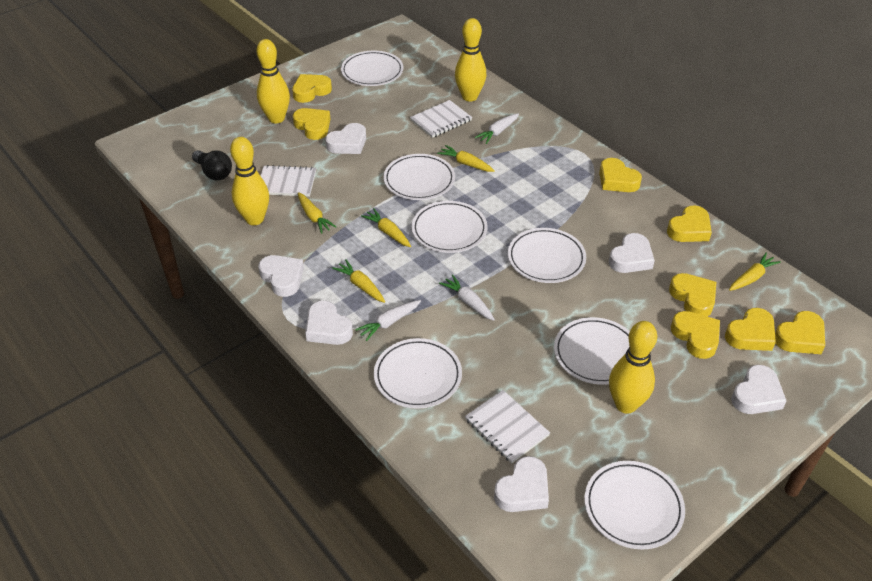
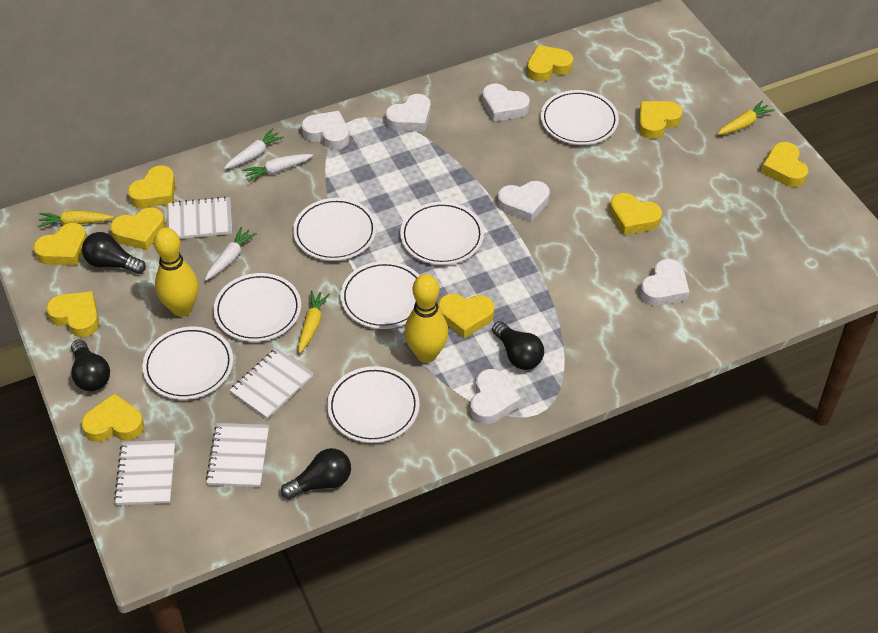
black light bulb: [192,150,232,180] = 1 -> [71,339,110,391] [82,232,146,274] [281,448,351,499] [492,321,544,370] = 4
white notebook: [261,165,316,197] [410,100,472,138] [465,390,550,463] = 3 -> [114,440,176,505] [168,196,232,239] [206,423,269,487] [229,348,314,419] = 4
yellow bowling pin: [230,137,269,225] [256,39,290,124] [455,18,486,102] [609,321,657,414] = 4 -> [154,227,199,317] [404,274,448,363] = 2
yellow carrot: [298,192,336,234] [332,259,385,303] [361,208,411,247] [437,145,495,172] [729,253,781,291] = 5 -> [38,210,114,228] [298,291,330,353] [717,101,774,135] = 3
yellow heart: [292,74,332,103] [293,108,330,140] [599,158,642,192] [667,205,712,242] [669,273,717,317] [671,311,720,359] [725,308,776,351] [775,311,825,354] = 8 -> [33,223,87,265] [46,291,99,337] [81,393,144,442] [110,207,165,250] [128,165,175,208] [438,294,495,338] [527,45,573,82] [609,193,662,235] [638,101,683,139] [761,142,808,187] = 10

